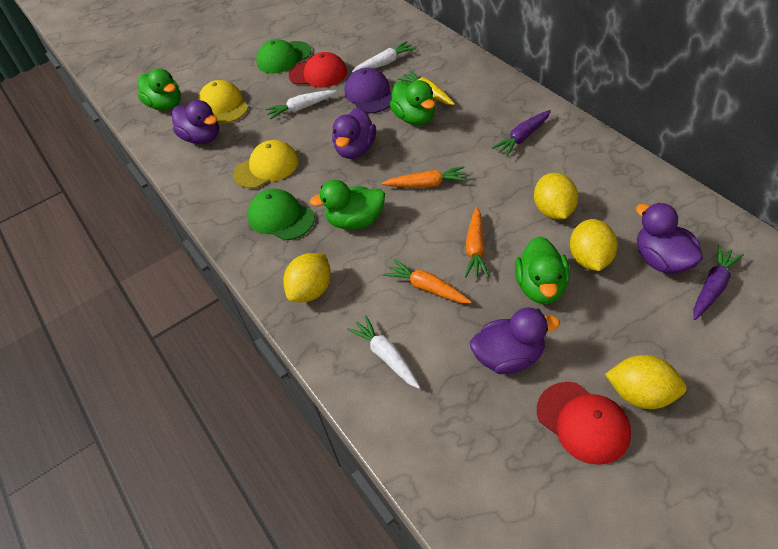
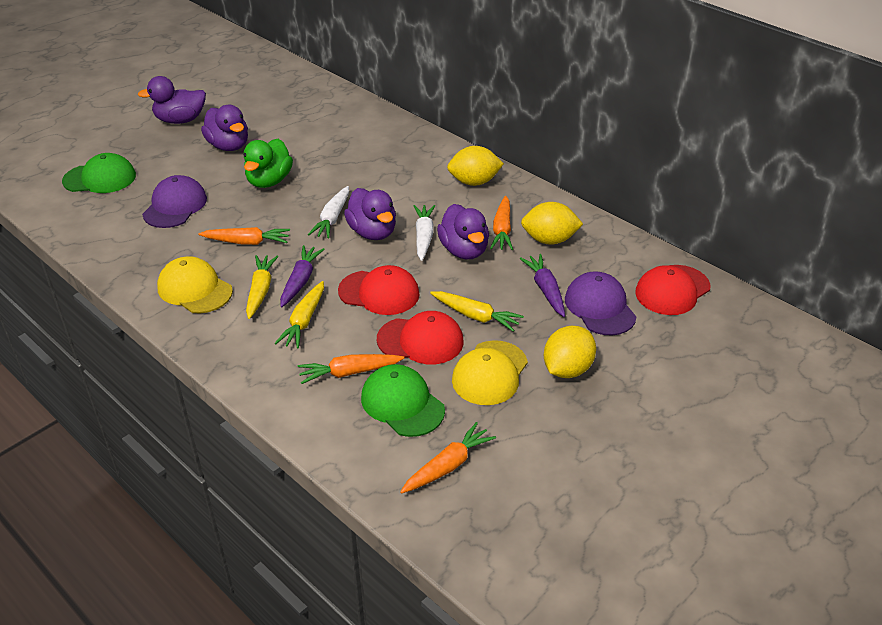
green duck: [138,68,181,111] [310,180,385,230] [390,80,435,125] [515,236,570,304] = 4 -> [243,139,293,188] = 1
orange carrot: [382,166,467,188] [383,259,472,303] [465,207,489,278] = 3 -> [198,227,290,245] [298,354,404,384] [400,422,496,494] [490,196,513,250] = 4
purple cap: [345,68,392,113] = 1 -> [142,175,207,228] [565,271,636,335] = 2
red cap: [289,52,347,88] [537,382,631,465] = 2 -> [338,265,420,315] [377,311,464,364] [635,265,710,315] = 3
white carrot: [265,90,337,120] [347,315,420,389] [352,41,416,73] = 3 -> [308,186,349,238] [414,205,435,261] = 2
yellow carrot: [397,70,455,105] = 1 -> [246,255,279,319] [275,281,324,348] [430,291,524,332] = 3
yellow lemon: [283,253,331,302] [534,173,578,219] [570,219,618,271] [605,355,687,409] = 4 -> [447,146,504,186] [521,202,583,245] [544,326,596,378] = 3

